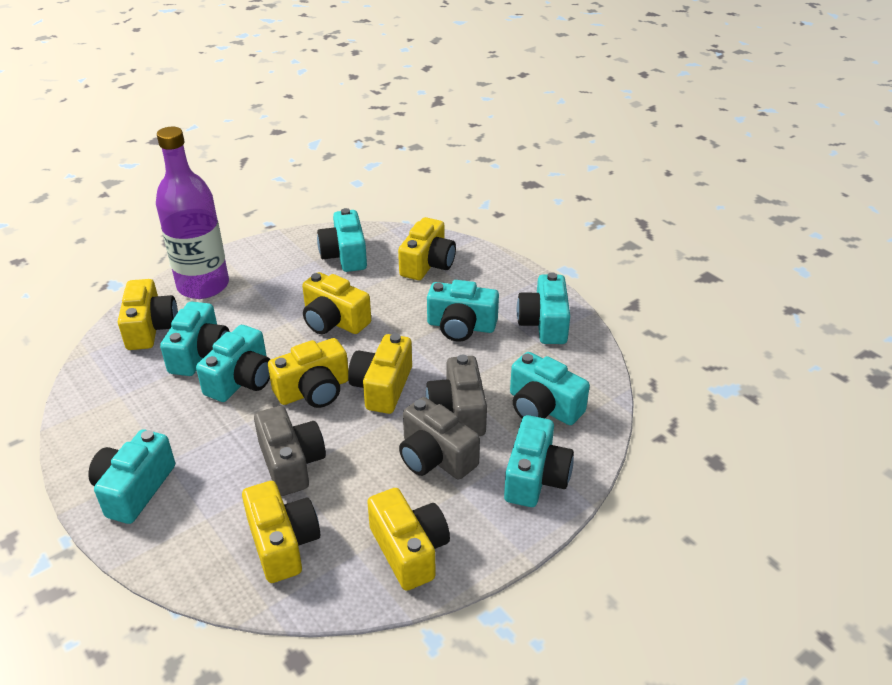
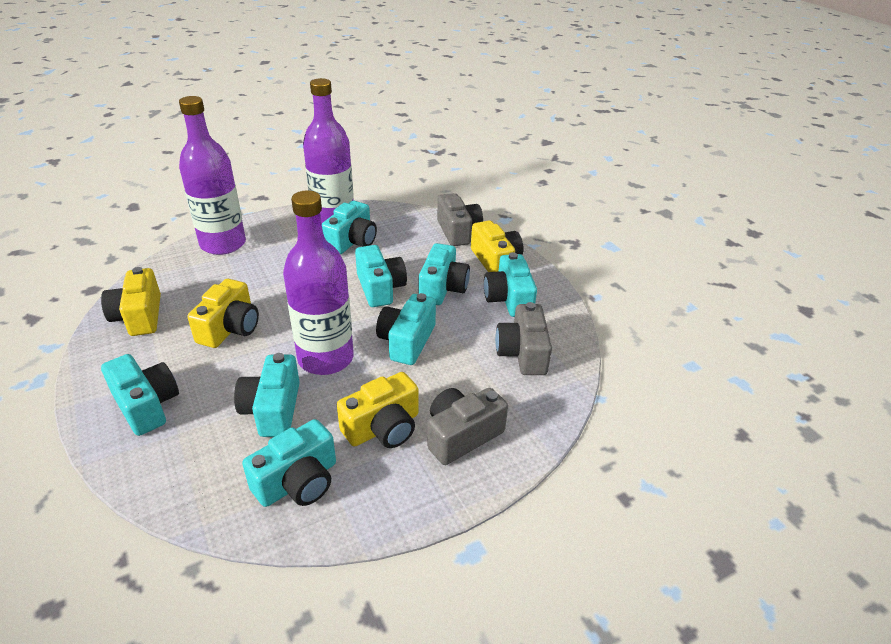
purple bottle: [156,127,229,299] = 1 -> [179,96,246,255] [283,190,354,375] [303,78,354,223] = 3
yellow camera: [118,279,178,350] [242,481,320,583] [268,338,348,408] [302,272,371,334] [348,333,412,414] [367,488,450,591] [398,217,456,280] = 7 -> [101,267,161,336] [187,279,259,348] [337,372,418,448] [471,221,524,272] = 4

